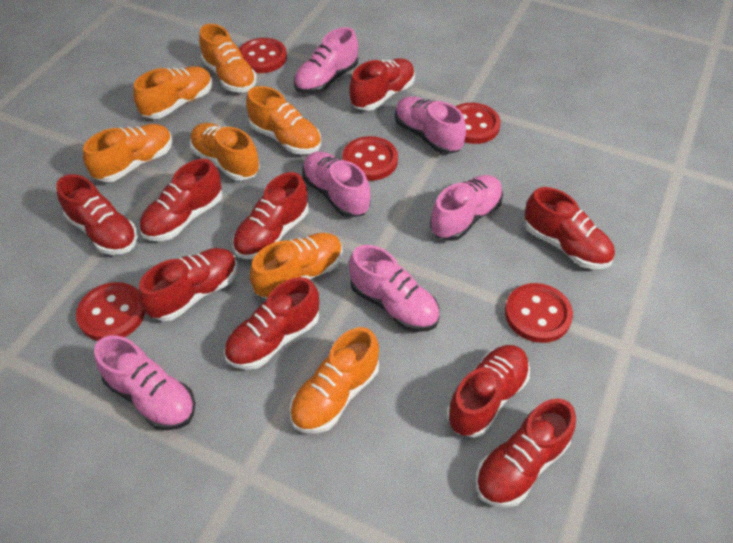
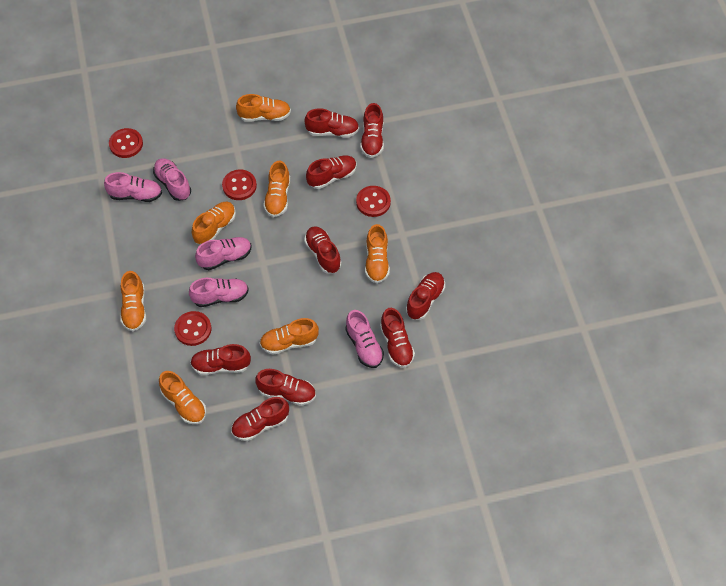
pink shoe: [94,335,195,430] [294,27,358,94] [302,152,370,218] [349,245,439,332] [395,96,466,154] [430,175,503,241] = 6 -> [104,172,162,202] [153,158,191,201] [189,278,249,307] [195,237,251,270] [345,310,384,368] = 5
red button: [76,282,145,341] [239,38,287,73] [342,136,398,181] [455,103,501,144] [505,283,573,343] = 5 -> [109,128,143,158] [174,311,211,346] [222,170,257,200] [356,186,391,217] = 4

